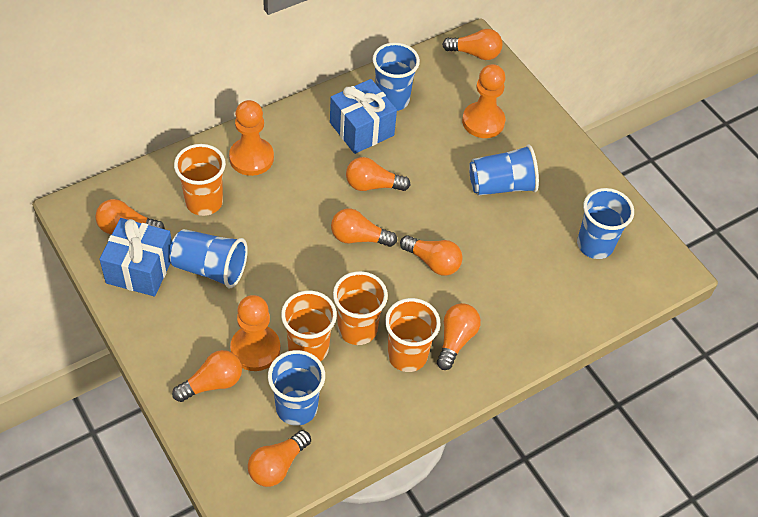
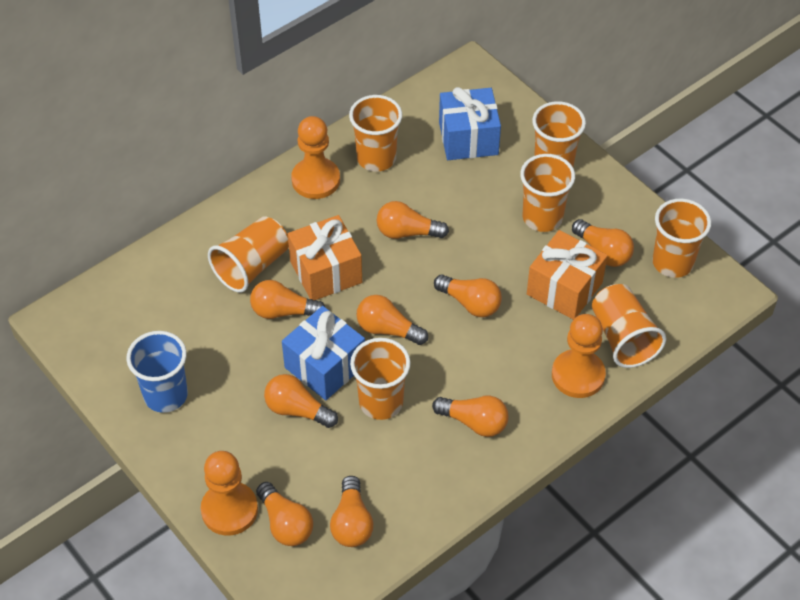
blue cup: [169,229,248,288] [268,350,325,426] [373,42,420,111] [469,145,539,196] [577,188,634,259] = 5 -> [126,331,188,413] = 1
orange cup: [174,144,226,216] [281,291,337,361] [333,271,388,345] [385,298,441,372] = 4 -> [208,216,289,293] [349,95,402,172] [350,338,411,420] [520,154,575,232] [532,101,586,167] [592,284,666,368] [652,199,711,278] = 7
orange gift: none = 0 -> [288,215,362,300] [527,230,608,320] = 2
orange light bulb: [95,199,165,234] [172,350,242,402] [248,430,311,487] [331,208,397,247] [346,157,411,191] [400,235,463,276] [437,303,481,370] [442,29,502,60] = 8 -> [250,280,325,319] [256,482,313,546] [264,374,338,428] [330,476,373,547] [357,295,428,345] [377,201,449,239] [432,395,509,437] [434,274,502,317] [572,219,634,267] = 9

